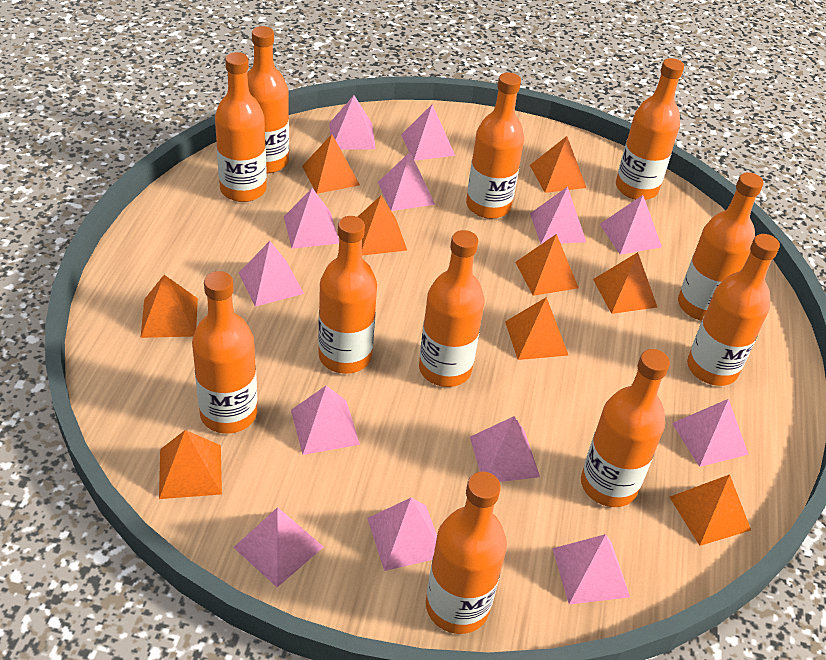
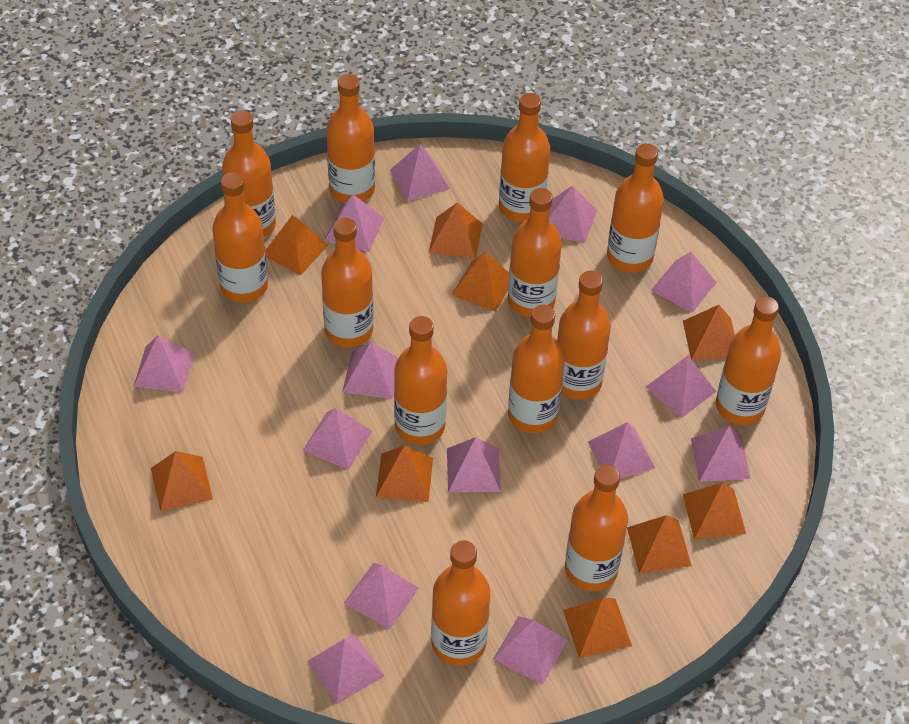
orange bottle: [192,271,257,434] [215,52,267,202] [247,26,289,173] [318,216,377,374] [419,230,485,387] [426,472,507,634] [466,72,524,219] [581,349,670,507] [616,58,684,200] [678,172,764,321] [687,234,780,386] = 11 -> [212,172,268,303] [222,110,276,238] [321,218,374,347] [326,74,375,203] [394,316,447,445] [431,540,490,666] [499,93,550,222] [508,188,562,317] [508,305,565,433] [557,271,611,400] [565,465,628,591] [607,143,664,273] [716,296,781,425] = 13
pink pyramid: [233,507,323,587] [239,241,304,307] [284,188,339,249] [291,386,360,455] [329,95,376,149] [367,498,437,571] [378,152,435,211] [401,104,455,161] [470,416,540,482] [530,187,586,244] [552,534,630,605] [600,195,662,255] [672,399,749,467] = 13 -> [134,335,194,393] [302,408,372,470] [307,634,385,704] [324,194,384,252] [342,342,398,399] [344,563,419,629] [390,144,450,202] [447,437,501,492] [493,616,568,685] [549,186,597,244] [588,422,655,479] [646,356,716,418] [651,252,717,313] [691,426,751,482] = 14

